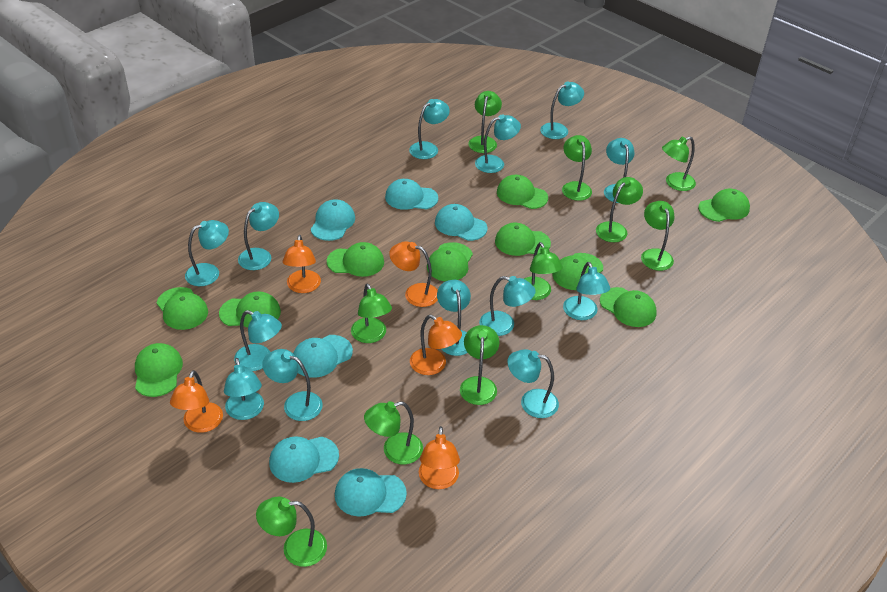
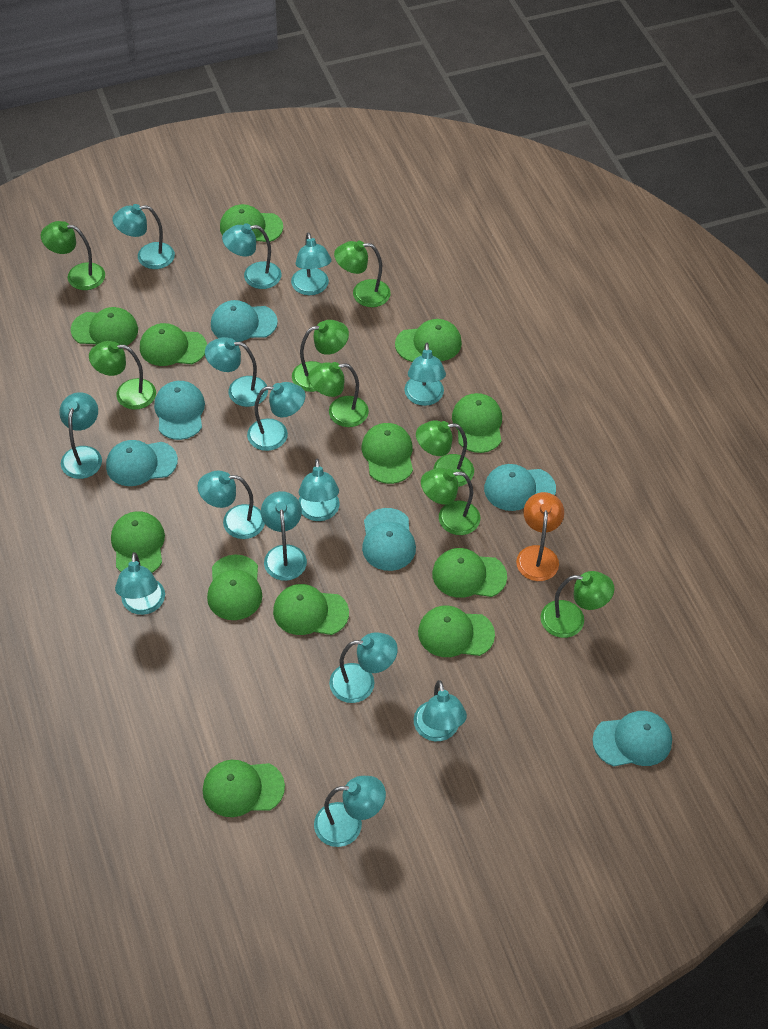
green cap: [135,343,183,397] [157,287,208,330] [219,291,281,328] [327,242,384,277] [427,242,473,282] [495,223,551,256] [497,175,548,209] [553,253,603,290] [600,287,657,327] [698,189,750,222] = 10 -> [71,307,138,346] [111,511,165,573] [140,323,207,366] [203,760,285,817] [207,555,262,620] [220,204,283,242] [273,584,349,635] [362,423,413,484] [395,319,462,362] [418,605,495,657] [432,548,507,598] [452,393,502,453] = 12
green lamp: [256,496,327,567] [351,284,392,343] [364,401,423,465] [460,325,499,405] [468,91,502,153] [524,242,563,300] [562,135,592,201] [596,177,643,242] [641,201,675,271] [662,137,696,191] = 10 -> [41,221,105,290] [89,341,156,410] [292,320,349,392] [308,362,369,427] [334,241,391,307] [416,420,474,487] [421,468,480,535] [541,571,614,638] = 8
orange lamp: [170,370,223,433] [283,235,321,293] [389,241,438,307] [410,315,462,375] [419,426,460,489] = 5 -> [516,492,564,581] = 1
turquoise lamp: [185,220,229,286] [224,358,264,420] [234,310,282,371] [238,202,279,270] [262,349,323,421] [409,99,450,159] [437,280,471,356] [475,114,521,173] [479,276,536,336] [507,349,559,418] [540,81,584,139] [563,262,610,320] [604,138,635,203] = 13 -> [59,392,102,479] [113,204,175,269] [115,552,165,615] [198,471,265,539] [205,337,268,407] [222,223,281,289] [247,382,306,451] [261,491,307,581] [291,232,332,295] [298,459,340,521] [314,776,386,847] [329,632,398,703] [404,343,446,406] [414,680,467,741] = 14

